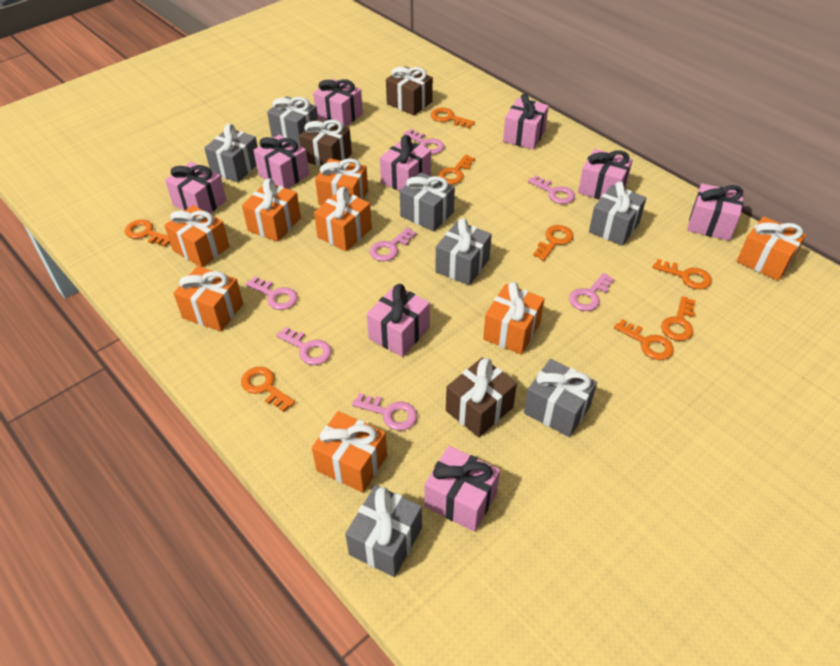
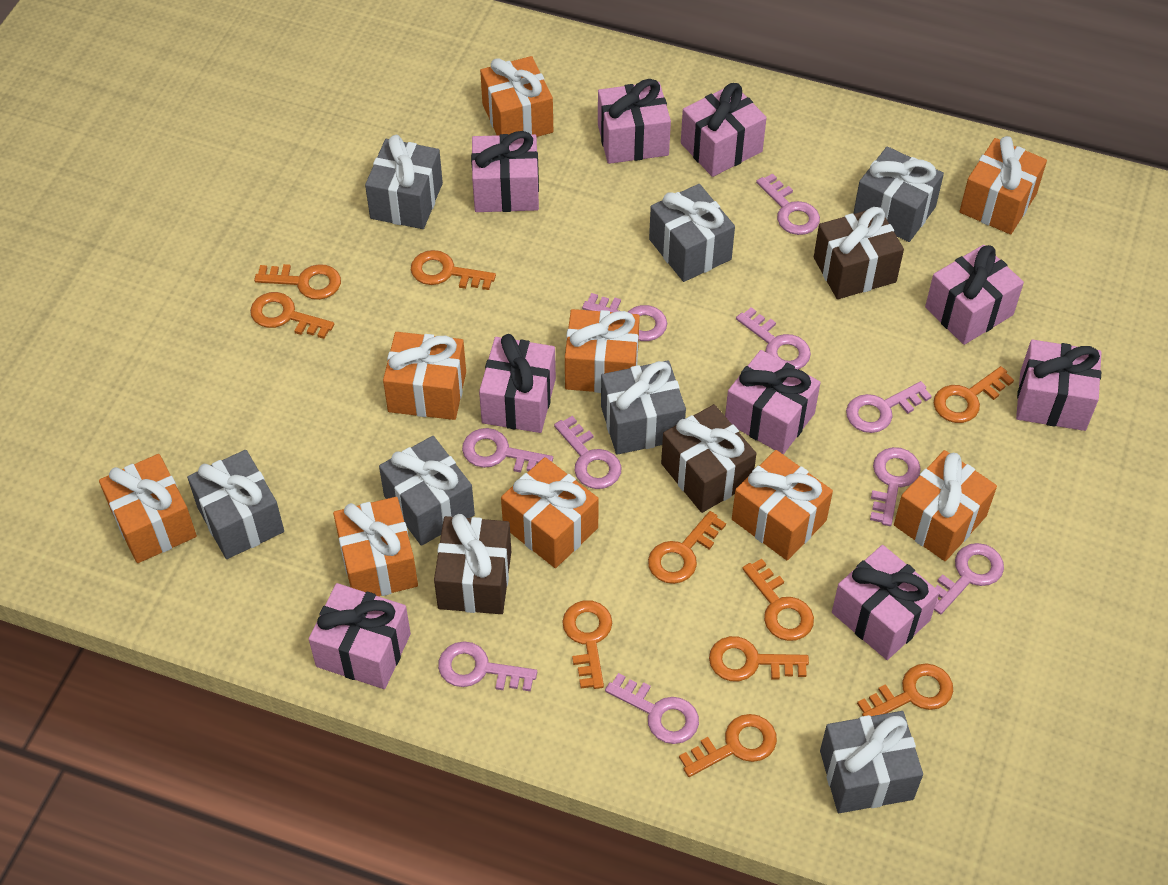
orange gift: [164,205,230,268] [173,266,243,331] [242,178,301,242] [312,411,387,493] [314,187,372,251] [315,158,368,205] [483,282,545,355] [737,216,806,281] = 8 -> [99,454,197,563] [333,497,418,596] [383,332,466,420] [480,56,553,137] [501,457,599,568] [565,309,640,393] [732,450,833,561] [894,450,997,561] [959,136,1047,234] = 9
orange key: [125,219,170,247] [241,367,295,412] [431,108,475,128] [438,155,475,184] [533,225,573,261] [614,319,674,360] [652,259,712,289] [661,296,696,341] = 8 -> [250,292,334,339] [254,264,341,300] [411,250,496,290] [562,600,612,689] [648,511,726,584] [679,714,777,777] [709,636,809,681] [742,559,814,641] [857,663,953,716] [934,366,1014,423] = 10
pink key: [246,276,298,310] [276,327,332,365] [352,393,418,431] [370,227,417,261] [403,129,444,154] [528,175,575,204] [569,273,614,311] = 7 -> [438,641,537,691] [462,428,553,473] [554,416,622,489] [582,293,667,341] [605,673,699,744] [736,307,811,370] [756,173,820,235] [846,381,932,433] [870,447,921,526] [934,543,1004,614] = 10

